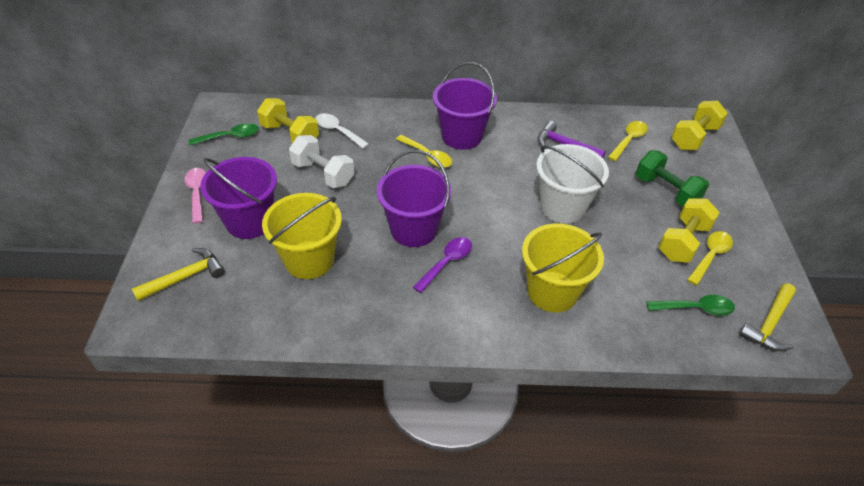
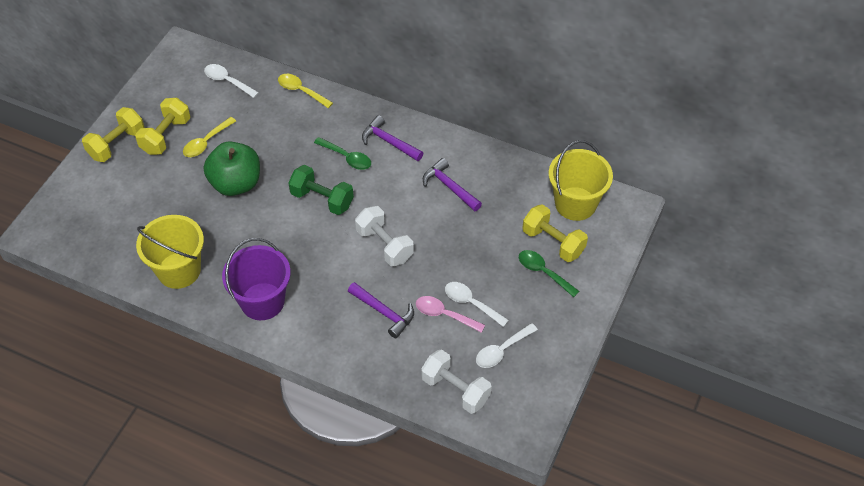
green apple: none = 0 -> [204,141,260,196] = 1
purple bucket: [200,157,277,239] [377,150,452,247] [433,62,497,150] = 3 -> [222,238,291,320] = 1
purple hammer: [538,121,606,158] = 1 -> [348,282,414,338] [362,115,423,161] [423,158,482,211] = 3
purple spoon: [413,237,472,293] = 1 -> none = 0
white bucket: [536,144,609,224] = 1 -> none = 0
white dumbbell: [289,135,354,188] = 1 -> [355,206,414,266] [421,349,492,414] = 2
white spoon: [315,113,369,149] = 1 -> [204,64,259,98] [445,282,509,327] [476,323,538,368] = 3
yellow hammer: [132,248,225,301] [739,283,796,351] = 2 -> none = 0
yellow spoon: [396,135,452,168] [608,121,648,161] [687,231,733,285] = 3 -> [183,117,236,157] [278,74,333,108] = 2

